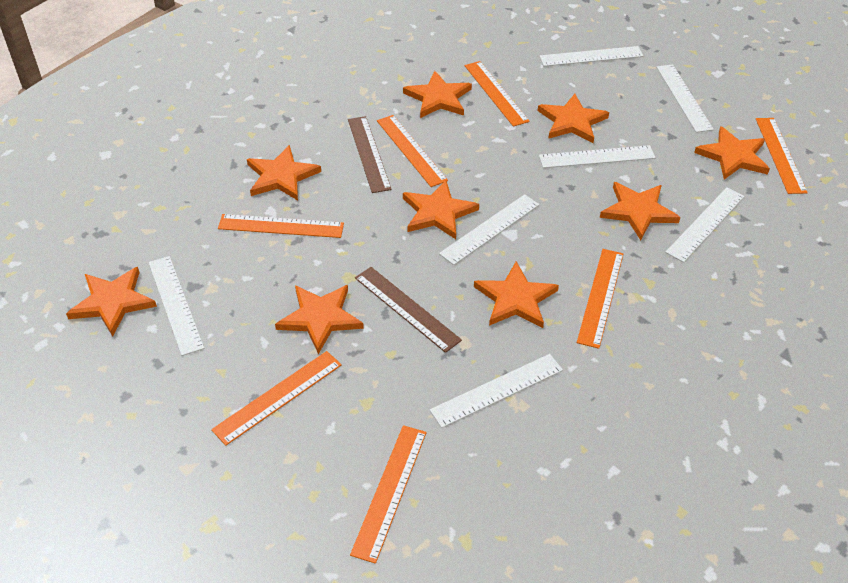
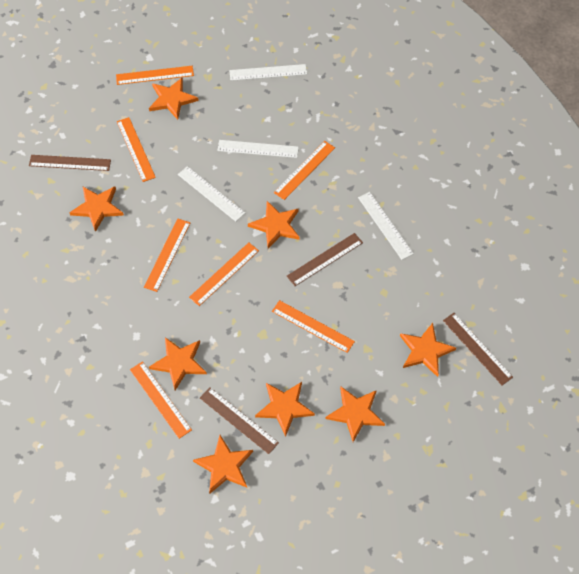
brown ruler: [348,116,392,193] [355,267,462,353] = 2 -> [29,155,111,171] [200,387,279,454] [287,233,363,286] [443,313,513,386] = 4
orange star: [66,267,157,336] [247,145,321,200] [275,285,364,354] [403,71,472,118] [403,180,479,239] [474,261,559,328] [538,94,609,143] [600,182,680,240] [694,126,770,180] = 9 -> [69,186,124,232] [149,78,199,120] [149,337,207,390] [193,435,253,493] [248,201,300,249] [255,382,315,437] [326,386,385,442] [400,323,456,377] = 8
white ruler: [148,256,204,356] [430,354,563,428] [439,194,539,265] [539,46,643,66] [539,145,656,168] [656,64,714,133] [665,187,745,263] = 7 -> [178,166,245,222] [217,140,299,158] [229,64,307,81] [358,192,414,260] = 4

